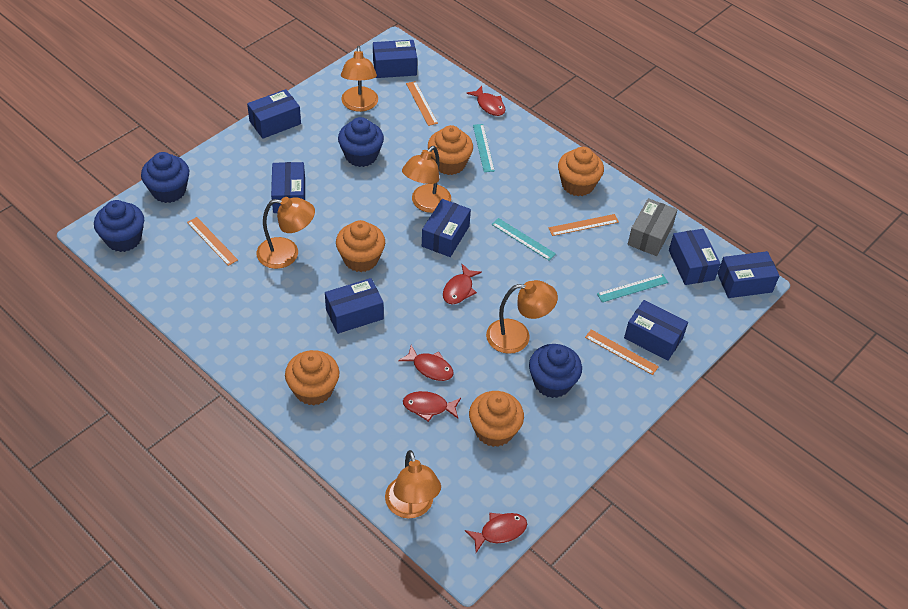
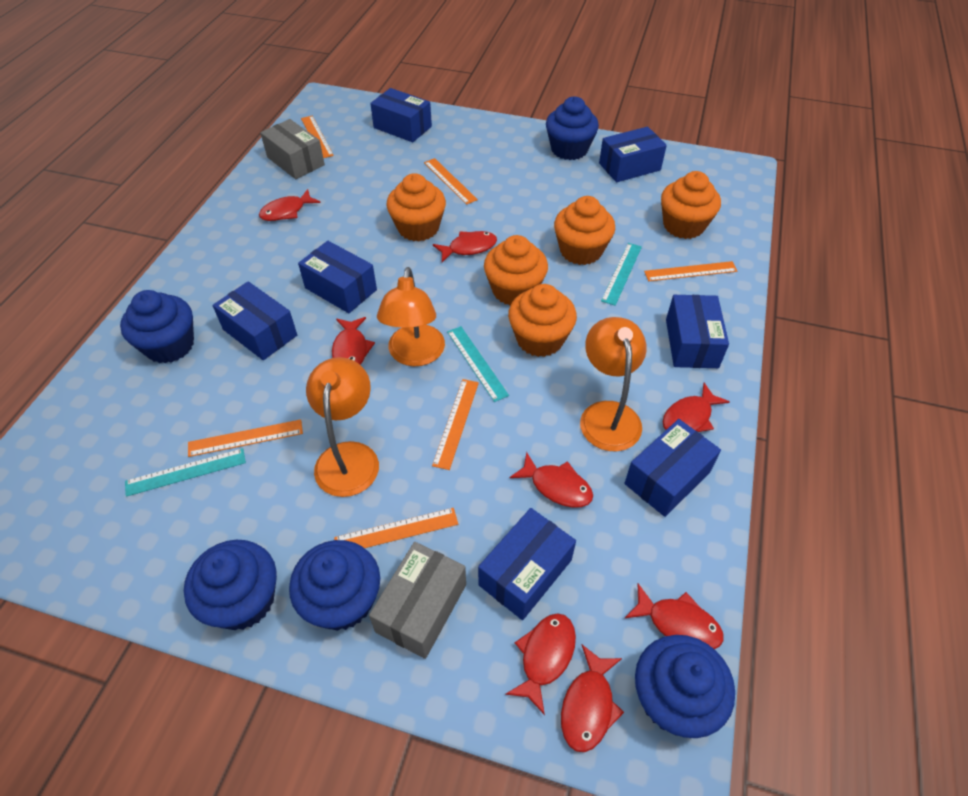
blue box: [247,89,301,139] [271,162,305,213] [325,278,384,334] [373,40,417,78] [422,199,471,257] [624,300,688,361] [669,229,721,285] [717,251,779,298] = 8 -> [213,282,297,360] [298,241,377,313] [370,88,432,142] [478,508,576,620] [599,127,667,182] [625,419,721,517] [666,295,729,368] = 7
blue cupcake: [94,200,144,252] [141,152,189,203] [338,117,384,167] [529,344,582,398] = 4 -> [120,290,194,363] [184,540,277,630] [289,540,380,631] [546,97,599,160] [635,635,735,738] = 5
grey box: [628,198,677,256] = 1 -> [260,119,325,179] [369,542,466,659] = 2
orange lamp: [257,197,315,269] [341,46,378,112] [385,450,441,519] [402,146,451,213] [486,280,558,354] = 5 -> [306,357,379,497] [377,267,445,366] [580,317,647,451] = 3
orange ruler: [187,217,238,266] [406,81,438,126] [548,214,619,236] [585,329,659,375] = 4 -> [188,419,303,457] [301,116,334,158] [334,508,458,548] [424,158,478,205] [432,379,479,470] [644,261,737,281] = 6
red fish: [398,345,454,381] [403,391,461,422] [443,264,482,304] [465,513,527,553] [466,86,505,116] = 5 -> [259,189,321,221] [332,317,375,365] [433,231,497,262] [505,613,576,715] [510,452,593,507] [561,645,624,752] [625,584,724,649] [663,383,730,432] = 8

